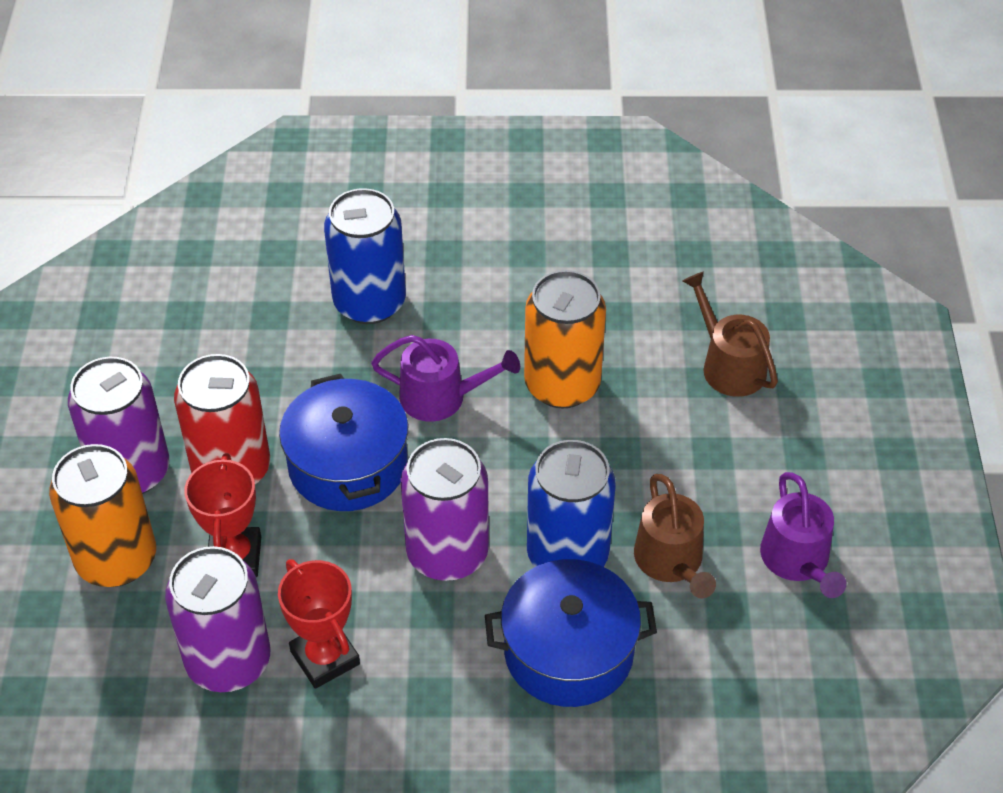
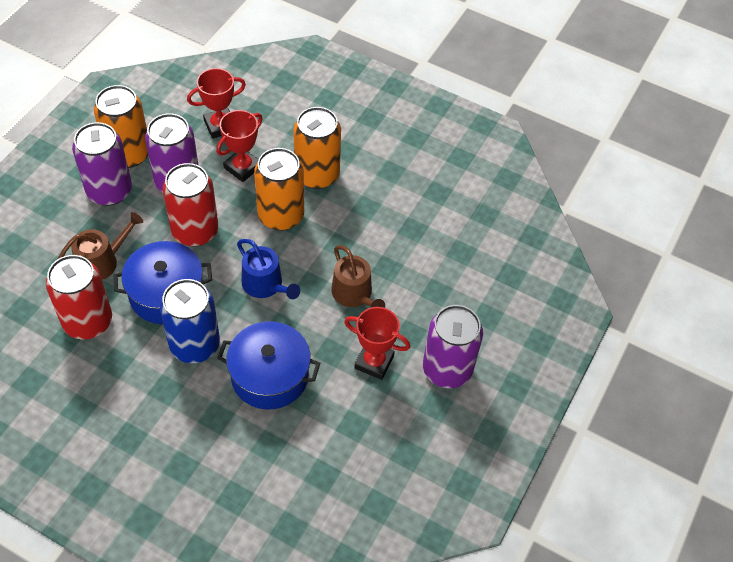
blue can: [324,188,406,324] [527,440,615,567] = 2 -> [160,279,220,363] = 1
blue watering can: none = 0 -> [237,239,300,299] = 1
orange can: [49,444,156,587] [524,270,606,409] = 2 -> [94,85,148,168] [254,148,304,231] [293,107,341,189] = 3
purple watering can: [371,335,520,422] [760,472,846,598] = 2 -> none = 0
red can: [174,354,270,484] = 1 -> [46,255,112,339] [163,163,218,247] = 2
red trophy: [184,453,261,577] [278,559,360,689] = 2 -> [187,68,246,139] [216,110,262,182] [344,307,410,380] = 3

